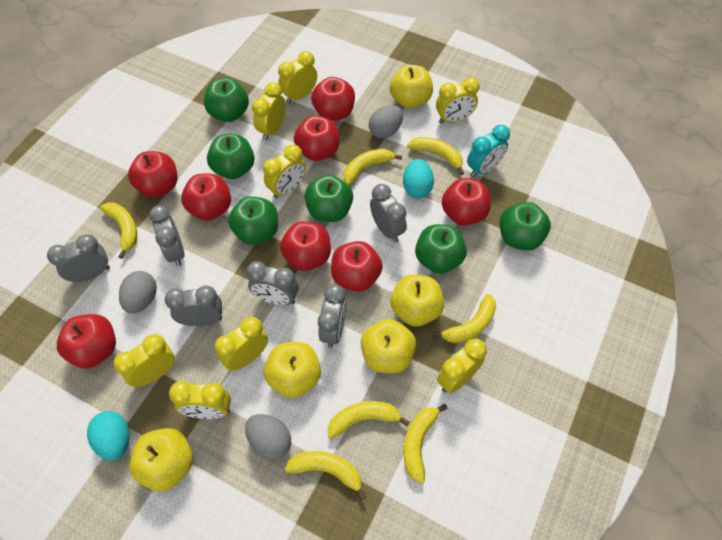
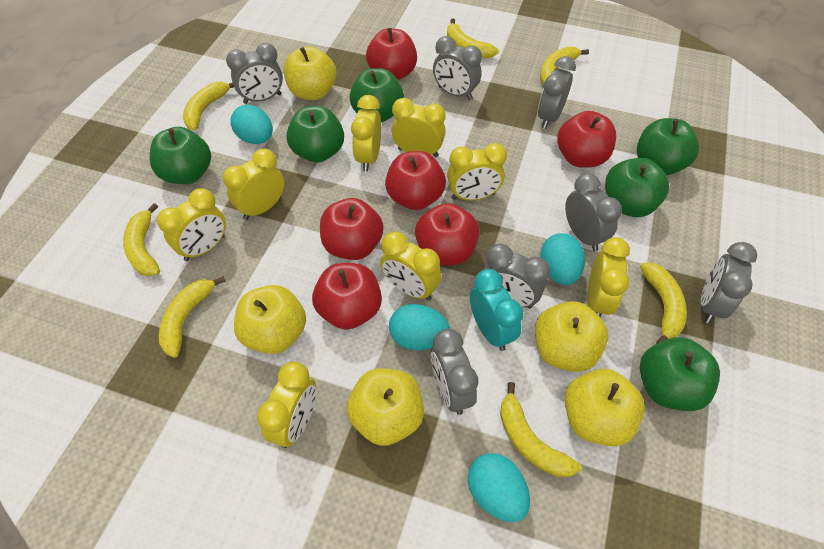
grey clock: [47,234,110,282] [149,205,185,266] [165,286,222,326] [246,261,298,305] [318,284,347,348] [370,184,407,243] = 6 -> [226,43,283,104] [431,329,478,415] [433,36,482,100] [484,243,550,308] [538,56,576,129] [565,173,622,251] [701,242,757,323] = 7
grey egg: [119,271,157,314] [245,414,291,460] [369,105,403,139] = 3 -> none = 0
red apple: [57,314,116,369] [128,151,177,198] [181,173,231,221] [280,222,331,271] [294,116,339,161] [311,77,355,121] [331,241,383,292] [442,178,491,226] = 8 -> [312,263,382,330] [320,198,384,260] [366,28,417,80] [385,151,446,210] [415,203,480,265] [557,111,616,168] = 6
turquoise egg: [87,411,129,461] [403,159,434,198] = 2 -> [230,105,273,144] [389,304,450,350] [468,453,530,522] [540,233,585,285] = 4

